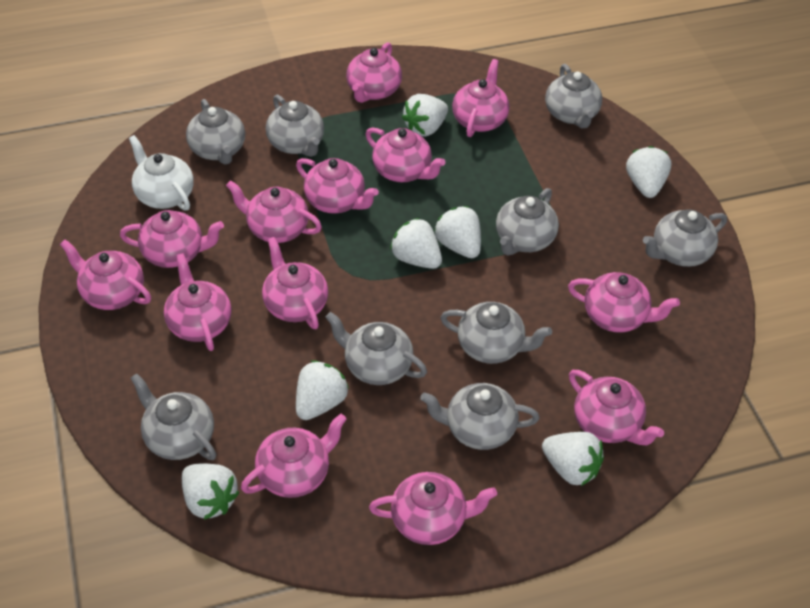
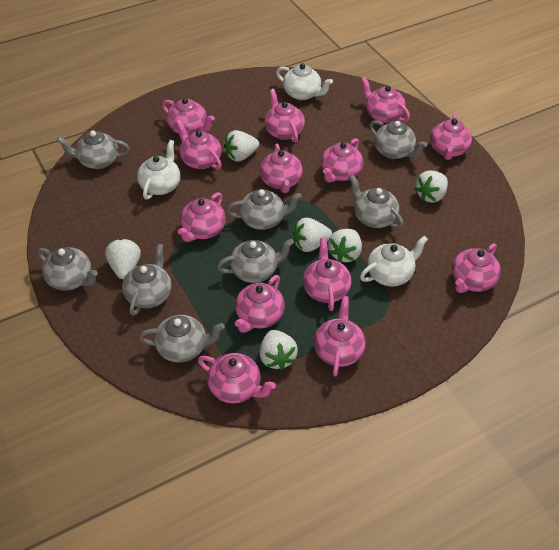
grey teapot: [131,373,217,460] [186,99,245,165] [266,94,324,157] [325,312,427,385] [420,383,539,450] [440,302,552,364] [496,188,559,256] [545,64,602,128] [643,210,727,267] = 9 -> [37,247,98,291] [57,131,130,169] [122,244,171,316] [139,315,225,363] [217,239,294,283] [227,189,302,230] [349,175,404,229] [369,120,427,159] = 8
white strawberry: [182,463,240,520] [296,360,349,420] [390,218,442,269] [402,94,448,137] [434,206,481,258] [542,432,604,486] [626,146,671,198] = 7 -> [105,238,141,279] [224,130,259,162] [259,330,298,370] [293,218,332,252] [328,229,362,263] [415,171,448,202] = 6
white teapot: [129,135,194,211] = 1 -> [137,140,181,200] [276,63,333,100] [360,236,428,286] = 3

